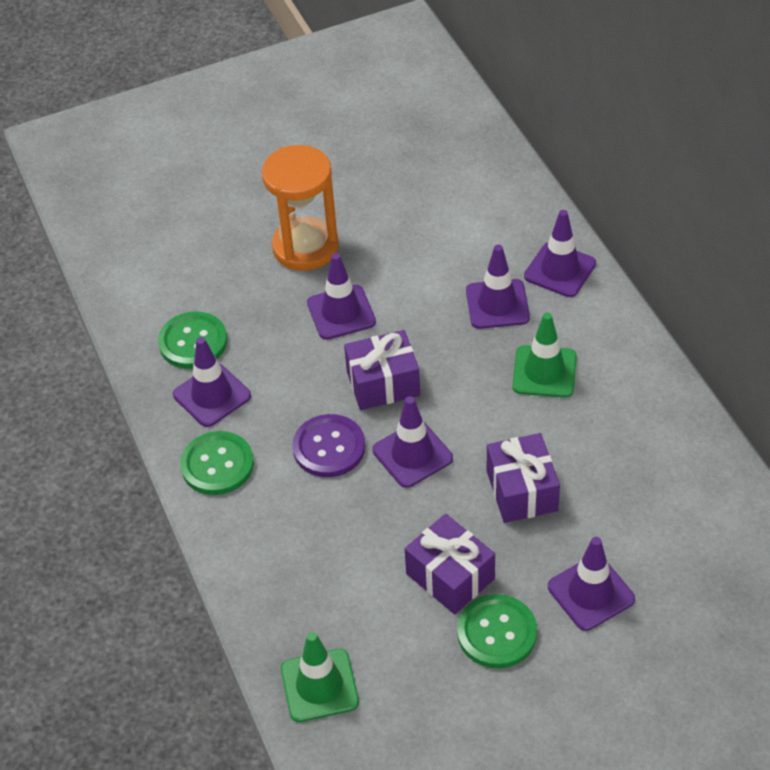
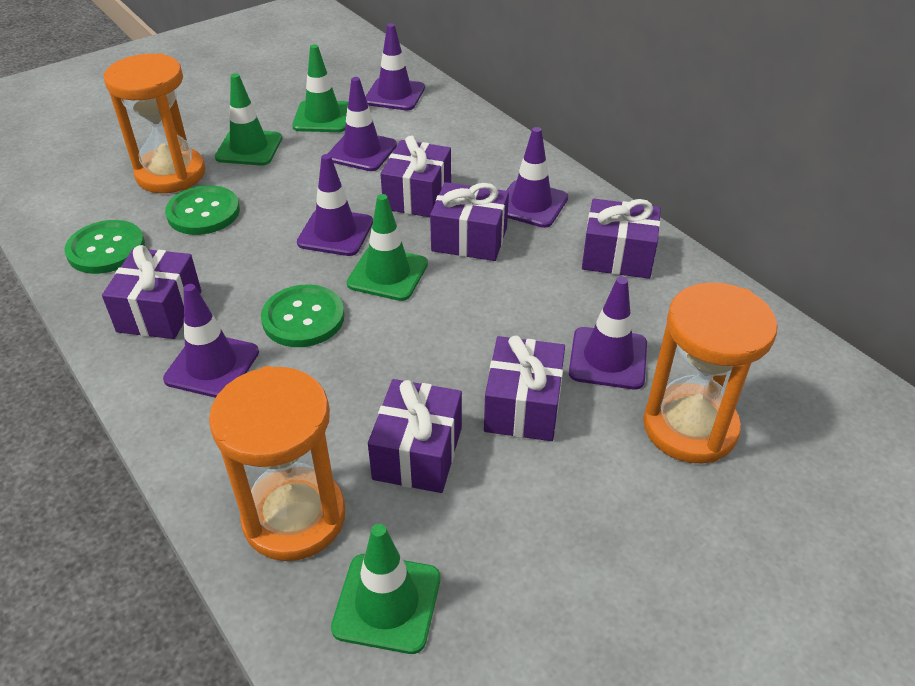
green traffic cone: [281,632,359,722] [512,313,577,398] = 2 -> [215,73,282,166] [292,44,348,132] [331,524,440,654] [347,194,428,301] = 4
orange hourglass: [262,145,339,271] = 1 -> [104,53,206,193] [209,366,345,561] [643,282,778,464] = 3
purple button: [292,414,365,477] = 1 -> none = 0
purple gift: [344,330,420,410] [405,514,495,614] [487,433,560,523] = 3 -> [102,245,201,339] [368,379,462,493] [380,135,451,217] [430,182,509,261] [484,335,565,441] [582,199,661,279] = 6

